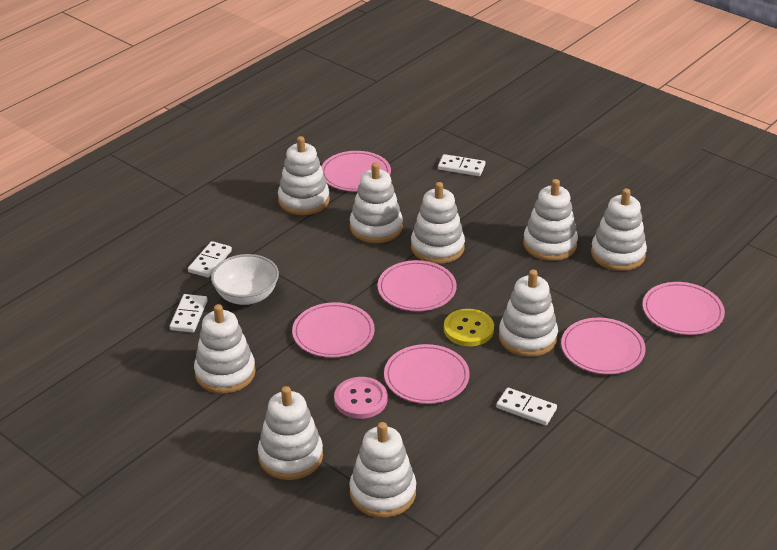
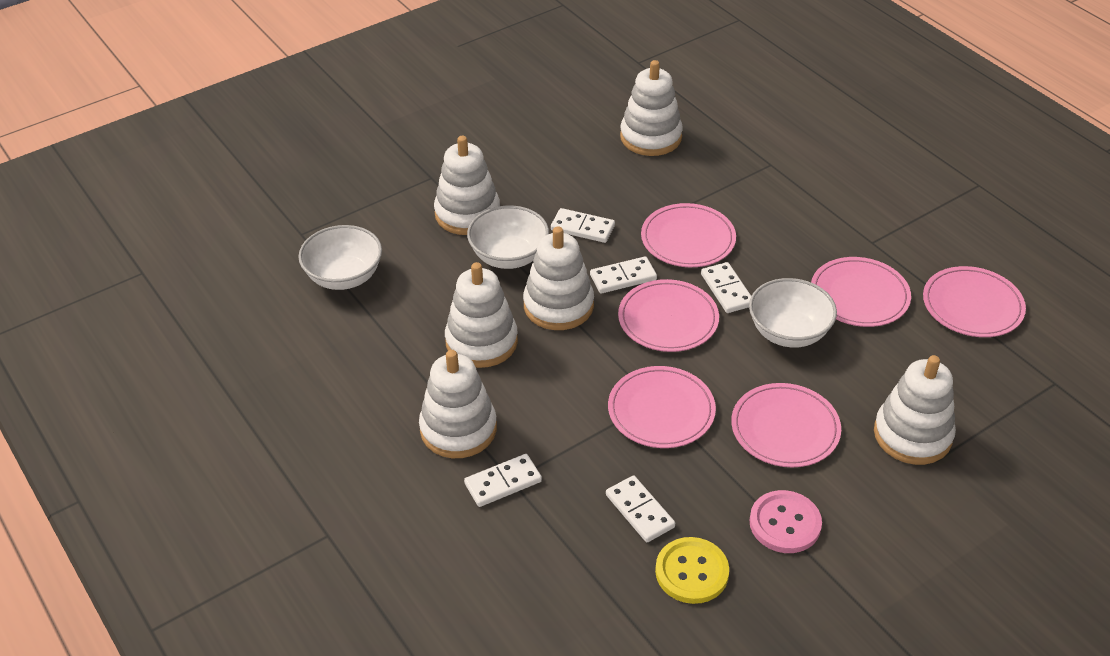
white bowl: [211,254,279,305] = 1 -> [298,225,382,290] [467,205,549,269] [749,278,837,348] = 3
white domino: [170,294,208,333] [188,241,232,278] [438,154,485,176] [496,388,557,425] = 4 -> [464,454,542,507] [551,208,615,243] [590,256,657,294] [606,475,675,542] [701,262,751,313] = 5
white stacking toy: [194,304,256,394] [258,386,323,480] [278,136,330,215] [349,422,416,518] [350,163,403,243] [411,182,465,264] [499,269,558,357] [523,179,578,261] [591,188,647,271] = 9 -> [419,350,497,458] [434,136,500,235] [445,262,518,368] [523,226,594,330] [620,60,683,156] [874,355,956,465] = 6

